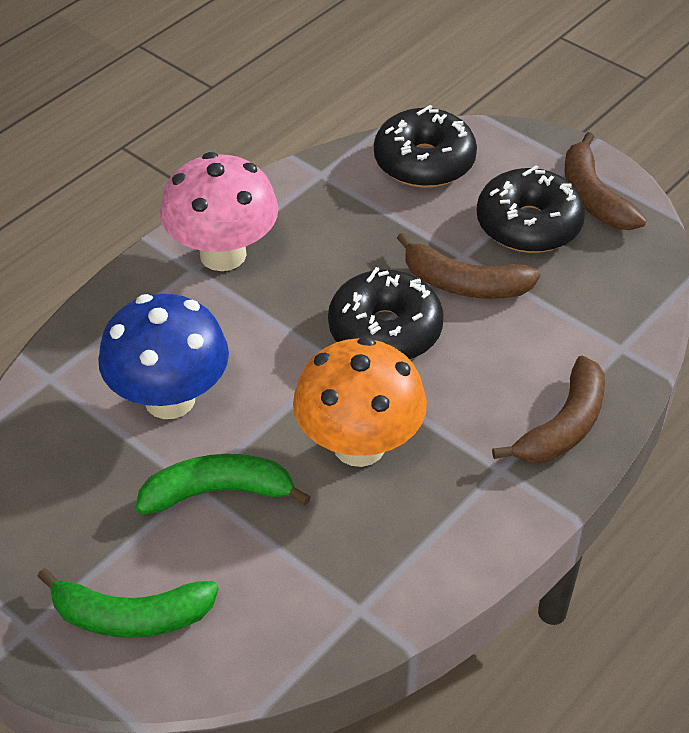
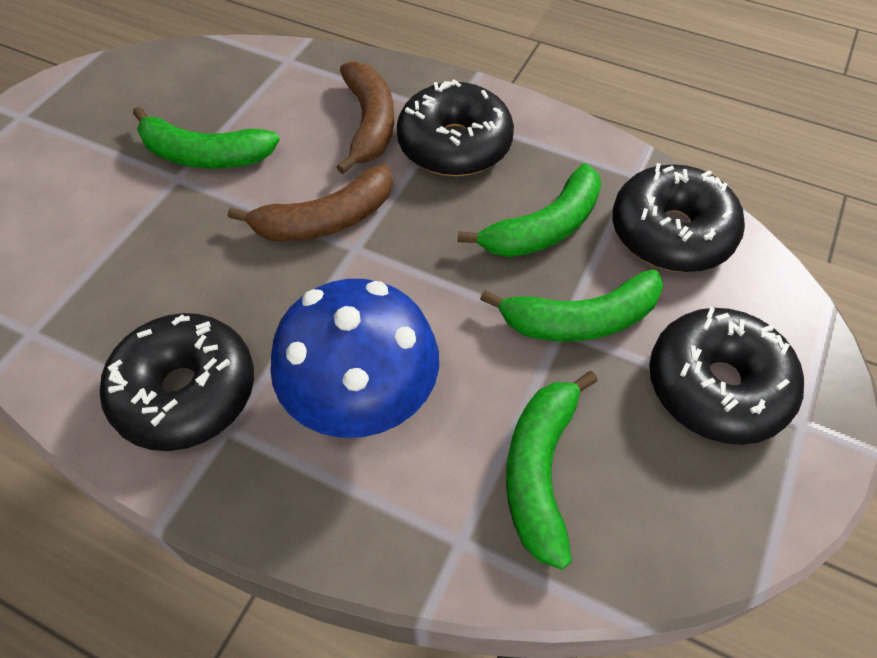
black donut: [328,267,444,360] [374,105,477,188] [477,165,585,253] = 3 -> [100,313,254,451] [397,79,514,176] [612,163,745,272] [649,307,804,445] = 4
brown banana: [397,233,540,299] [492,355,605,463] [565,132,647,230] = 3 -> [228,164,393,241] [336,61,394,174] = 2
green banana: [37,568,218,638] [136,454,311,514] = 2 -> [133,107,280,169] [457,163,601,257] [480,270,663,342] [506,371,598,570] = 4
orange mushroom: [293,336,427,467] = 1 -> none = 0
pink mushroom: [160,152,278,271] = 1 -> none = 0

